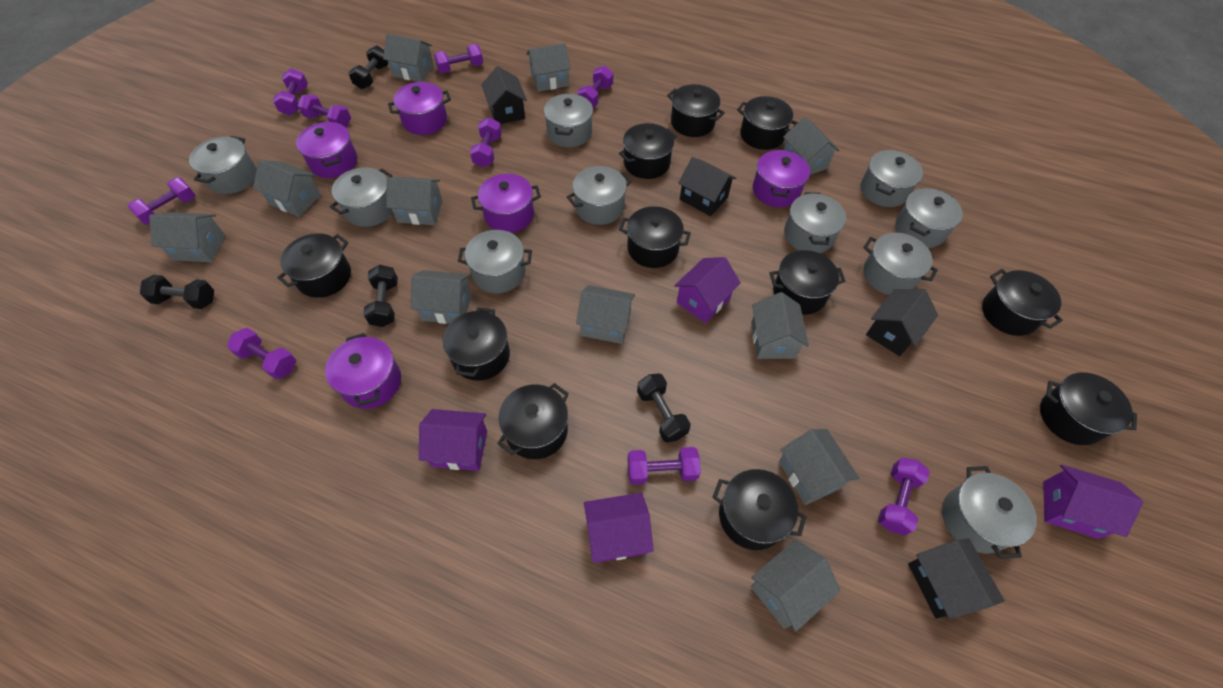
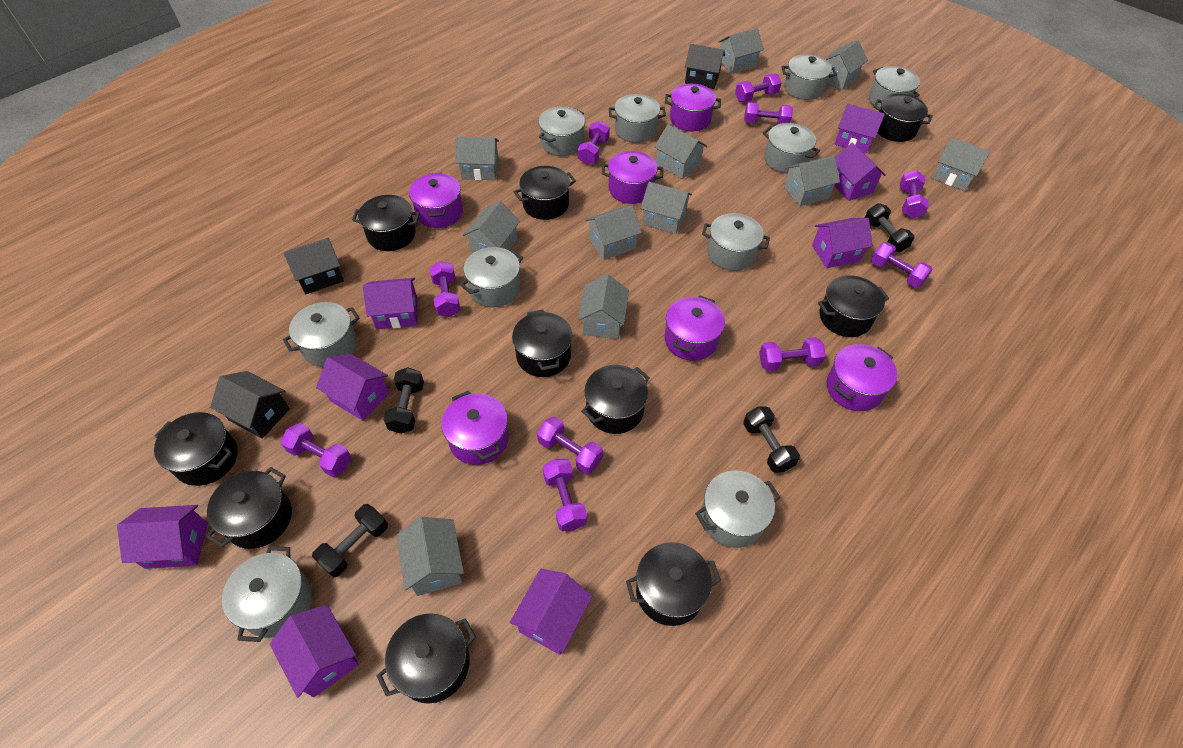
black house: [481,66,527,124] [678,157,736,216] [866,289,938,356] [908,538,1005,619] = 4 -> [210,371,290,439] [283,238,344,294] [685,44,725,89] = 3
black pot: [277,233,351,298] [443,307,510,381] [497,383,569,459] [619,123,677,179] [619,206,691,268] [667,84,725,137] [712,469,807,550] [737,96,798,150] [770,250,845,315] [982,269,1063,336] [1040,372,1137,445] = 11 -> [154,412,238,486] [206,467,292,549] [352,195,420,251] [377,613,476,704] [512,310,573,377] [514,166,576,220] [581,365,650,434] [626,542,721,626] [818,275,889,337] [873,94,933,142] = 10
purple dumbbell: [127,177,195,224] [227,328,296,380] [273,68,308,115] [298,94,351,128] [434,44,483,73] [470,117,502,167] [577,66,613,107] [628,447,701,485] [878,458,930,536] = 9 -> [281,423,351,477] [430,261,460,317] [537,417,603,474] [543,459,587,531] [578,121,610,165] [735,74,781,102] [744,102,793,124] [759,337,826,371] [871,242,933,288] [900,170,929,218] = 10
purple house: [419,409,487,471] [584,493,654,563] [674,257,741,323] [1043,465,1143,539] = 4 -> [117,505,208,569] [270,605,359,698] [316,354,389,421] [363,278,418,329] [510,569,592,655] [812,218,873,268] [834,104,885,154] [834,143,886,201] = 8
purple pot: [296,122,357,178] [325,333,401,409] [388,82,451,135] [471,174,541,233] [753,149,810,207] = 5 -> [409,173,463,228] [441,391,509,465] [602,151,663,204] [664,295,725,361] [665,84,721,131] [827,344,897,411] = 6

